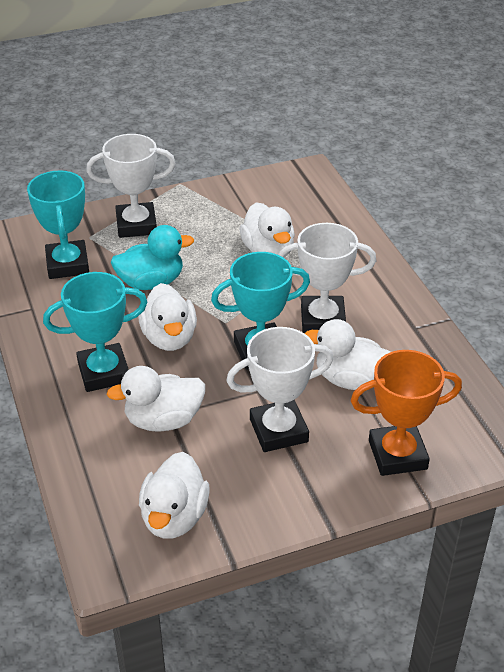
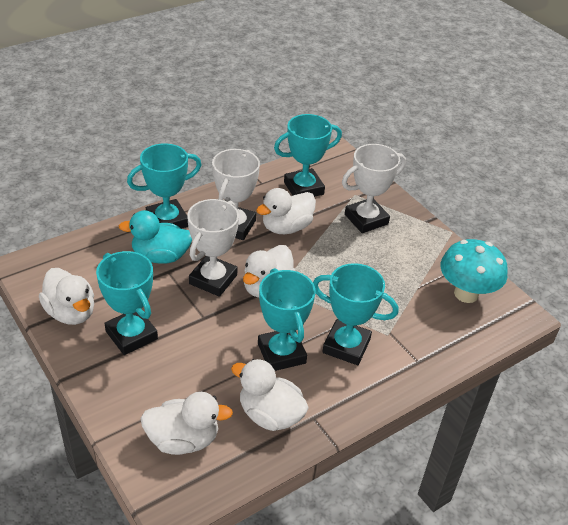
orange trophy: [350,350,462,476] = 1 -> none = 0
turquoise mushroom: none = 0 -> [440,239,508,303] = 1
turquoise trophy: [27,170,89,279] [43,272,148,392] [211,252,310,370] = 3 -> [96,251,158,355] [127,143,202,229] [258,268,315,371] [274,114,342,197] [313,263,398,365] = 5

